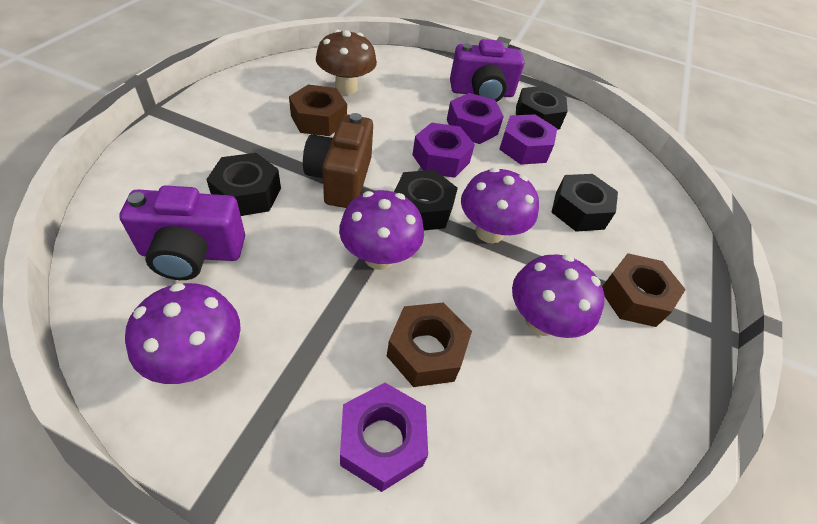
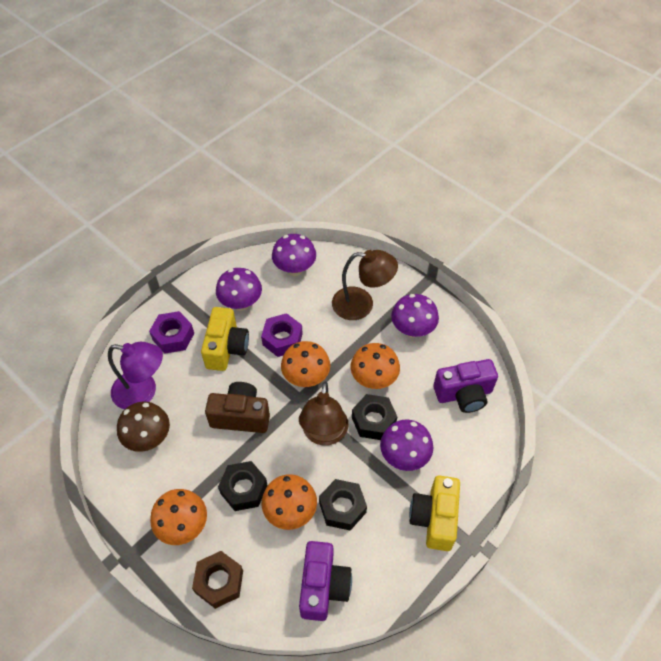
black nut: [206,153,281,216] [394,170,458,230] [516,86,568,130] [551,174,618,232] = 4 -> [218,461,267,511] [319,479,367,531] [352,394,397,440] = 3
brown lamp: none = 0 -> [299,381,348,446] [332,250,398,320] = 2
brown nut: [289,84,347,136] [387,302,472,387] [602,253,686,327] = 3 -> [192,551,243,609] = 1
orange mushroom: none = 0 -> [150,489,207,545] [262,474,317,530] [281,341,330,387] [350,343,400,389] = 4
purple lamp: none = 0 -> [108,342,163,409] = 1
purple nut: [340,383,428,492] [412,122,475,178] [447,93,504,144] [499,114,557,165] = 4 -> [149,311,194,354] [261,313,303,357] = 2
yellow camera: none = 0 -> [201,307,249,371] [409,475,460,551] = 2

